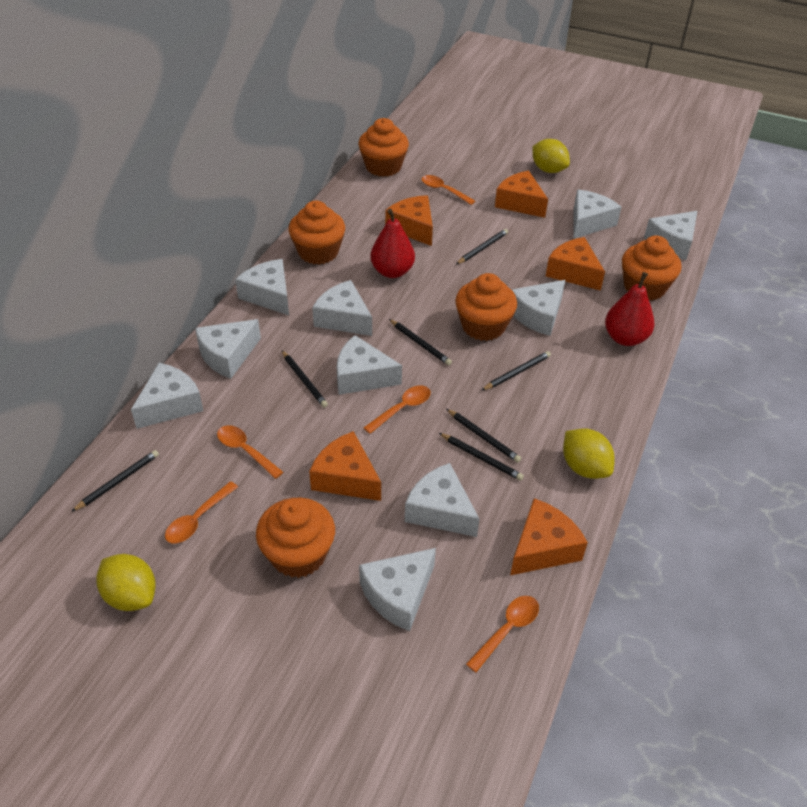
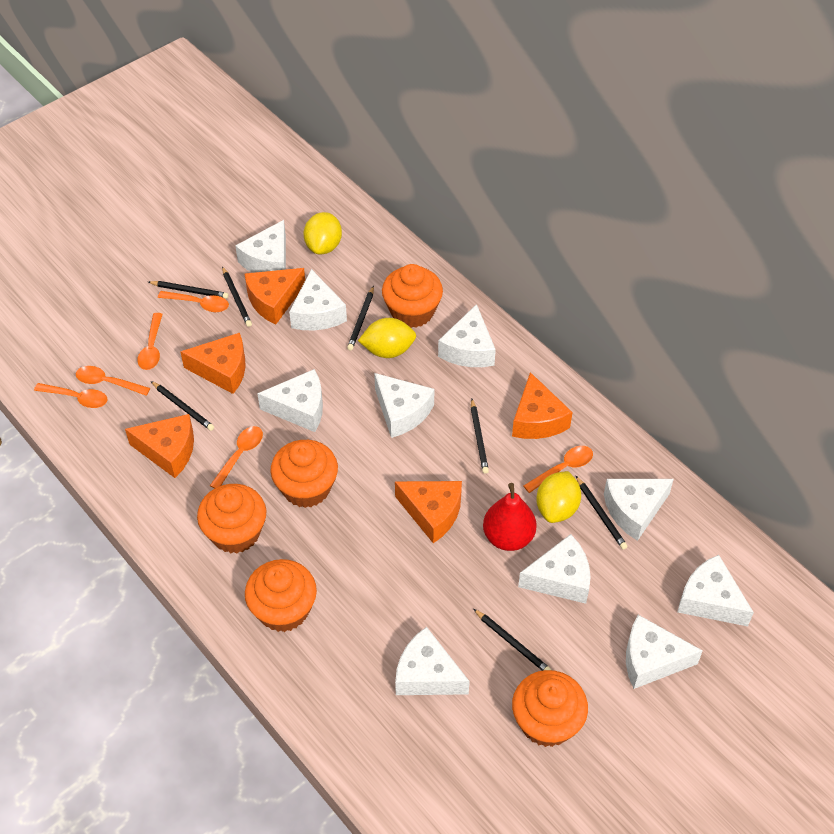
orange spoon: [165,481,238,543] [217,425,283,479] [363,385,431,434] [422,175,475,205] [466,596,539,672] = 5 -> [34,383,108,408] [76,366,150,396] [137,313,163,370] [158,291,229,312] [210,426,263,489] [524,446,593,493] = 6
red pear: [370,208,415,278] [605,272,655,346] = 2 -> [483,483,537,551] = 1

